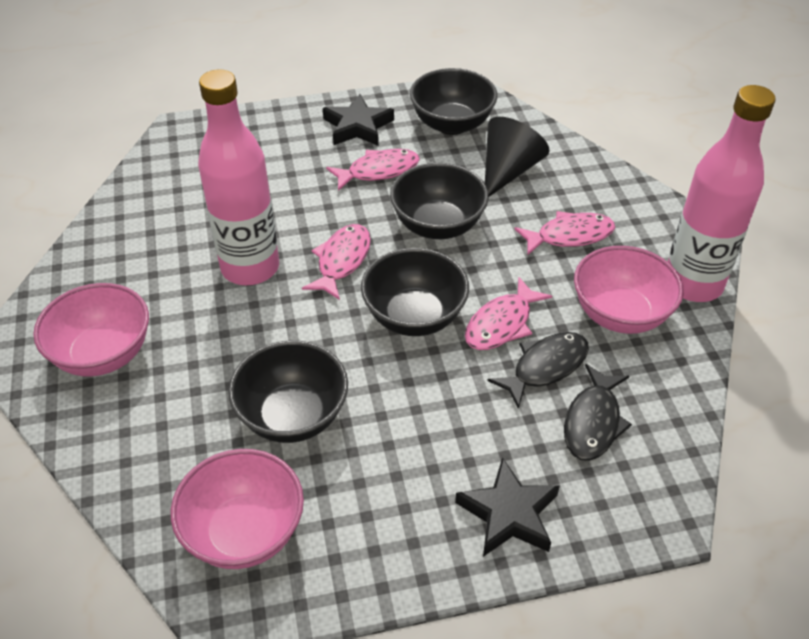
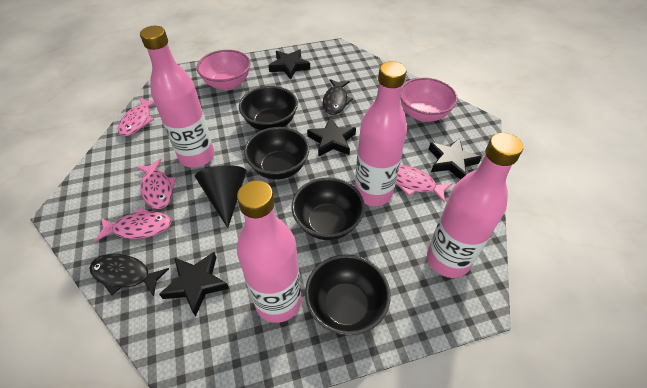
black star: [323,94,394,146] [455,457,560,557] = 2 -> [159,252,229,316] [268,49,310,80] [307,117,356,157] [429,138,482,180] = 4
pink bottle: [198,69,279,285] [668,85,776,302] = 2 -> [140,26,215,168] [236,180,301,323] [355,61,407,206] [427,133,523,278] = 4
pink bowl: [33,283,149,377] [171,449,304,569] [574,246,684,334] = 3 -> [197,50,251,90] [400,78,458,122] = 2

